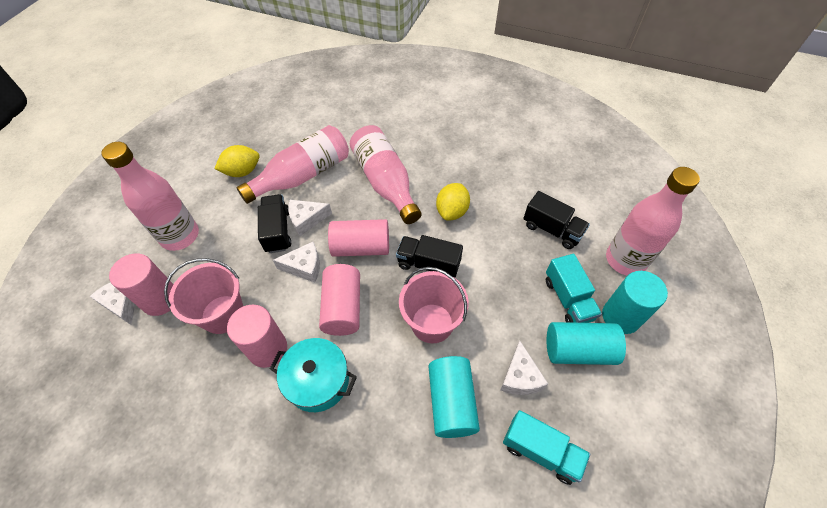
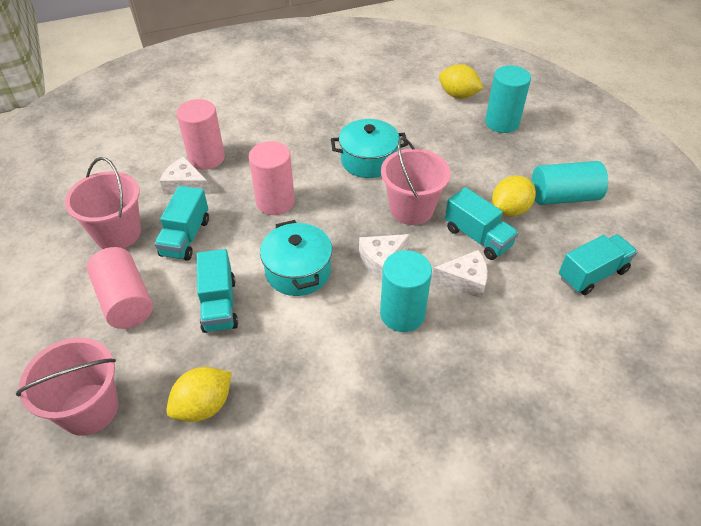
black truck: [258,194,291,253] [396,235,463,278] [523,191,590,249] = 3 -> none = 0
pink bottle: [101,142,199,251] [237,125,349,204] [350,125,421,224] [606,167,700,276] = 4 -> none = 0
pink bucket: [164,258,243,334] [399,267,469,343] = 2 -> [16,338,119,436] [65,157,141,249] [381,137,451,225] = 3
pink cylinder: [109,253,173,316] [227,305,287,368] [319,264,360,336] [328,219,389,257] = 4 -> [87,247,153,329] [177,99,225,170] [249,141,295,215] = 3
turquoise pot: [270,338,357,412] = 1 -> [260,220,332,296] [331,119,408,178] = 2
turquoise truck: [503,410,590,485] [546,254,602,323] = 2 -> [154,186,209,261] [197,249,238,333] [445,187,519,260] [559,234,638,295] = 4
white cheese: [90,282,135,325] [273,242,320,282] [288,200,332,236] [500,341,548,395] = 4 -> [160,156,210,194] [359,234,410,280] [432,250,488,299] = 3
yellow lemon: [214,145,259,177] [436,183,470,220] = 2 -> [166,367,232,422] [439,64,484,99] [492,175,536,217] = 3

